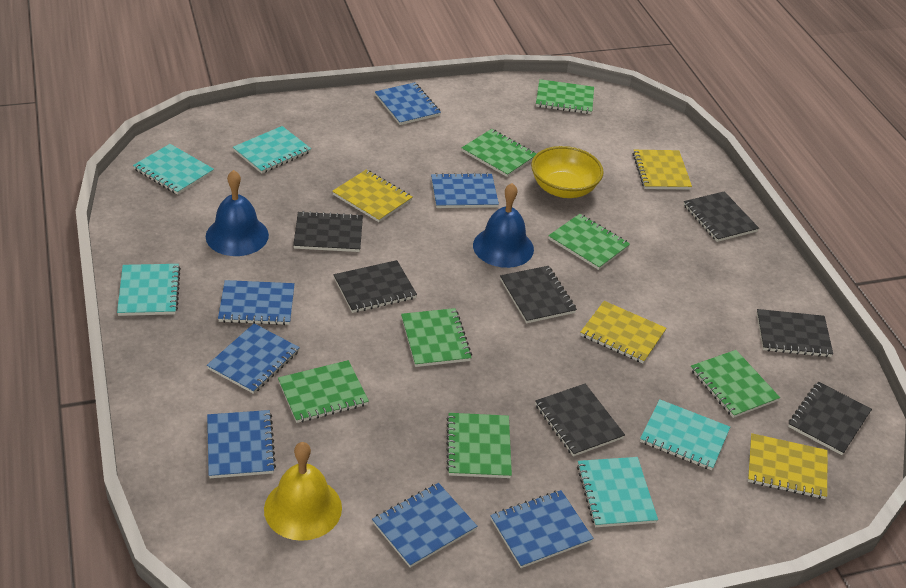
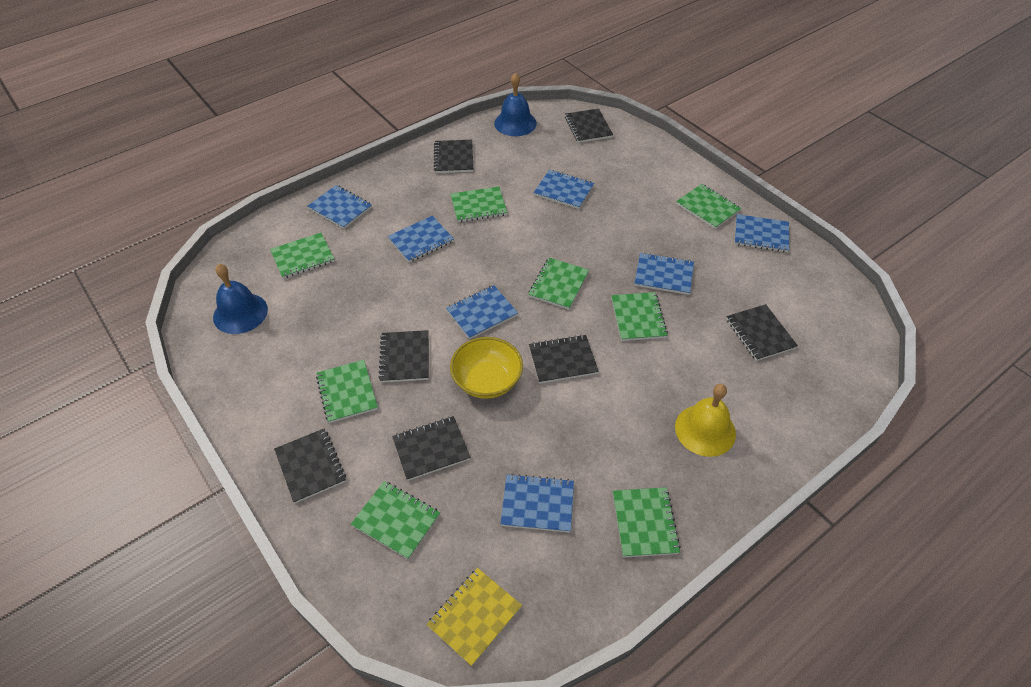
green notebook: [278,360,369,423] [401,308,472,367] [446,413,512,478] [462,129,536,177] [536,79,594,114] [548,214,630,270] [691,350,780,418] = 7 -> [270,233,335,279] [316,360,378,423] [351,481,440,560] [451,187,507,222] [528,258,589,310] [611,292,668,341] [613,487,681,558] [676,184,741,229] = 8
turquoise notebook: [117,264,181,316] [133,144,214,195] [233,126,311,174] [577,457,658,527] [640,399,730,470] = 5 -> none = 0
yellow notebook: [332,170,412,222] [580,301,666,363] [633,150,692,190] [748,433,827,499] = 4 -> [426,568,522,666] = 1

